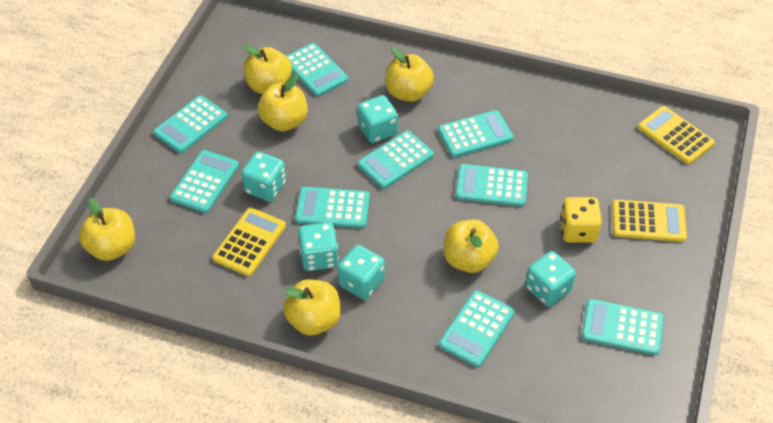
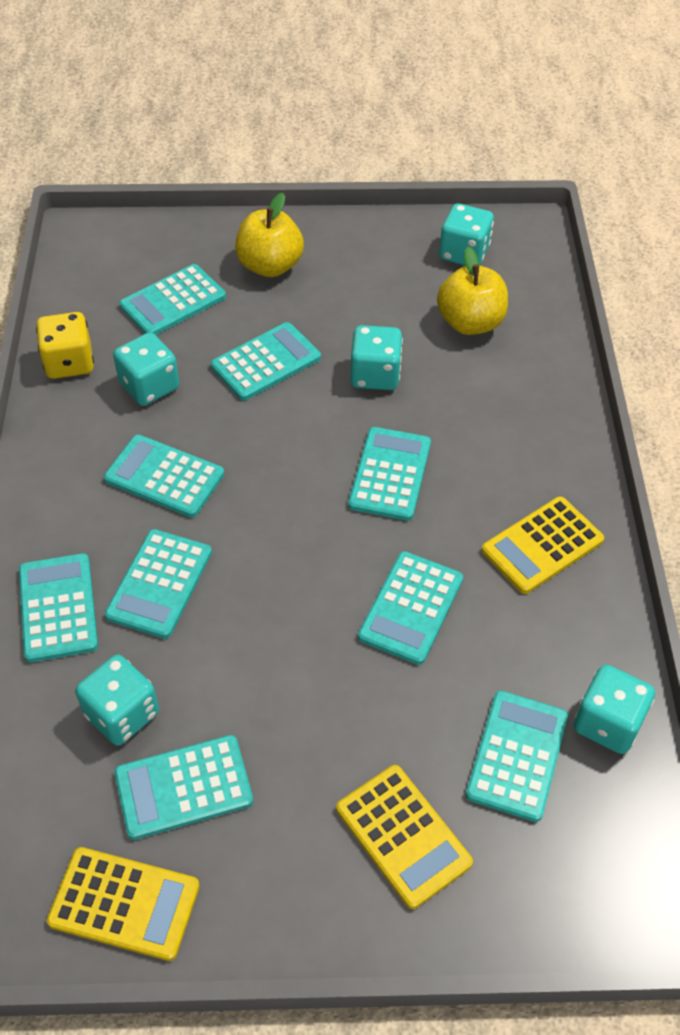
yellow apple: [79,198,135,261] [243,45,292,94] [258,74,308,132] [283,279,341,335] [385,47,434,102] [444,219,499,273] = 6 -> [235,193,304,277] [437,246,508,335] = 2

